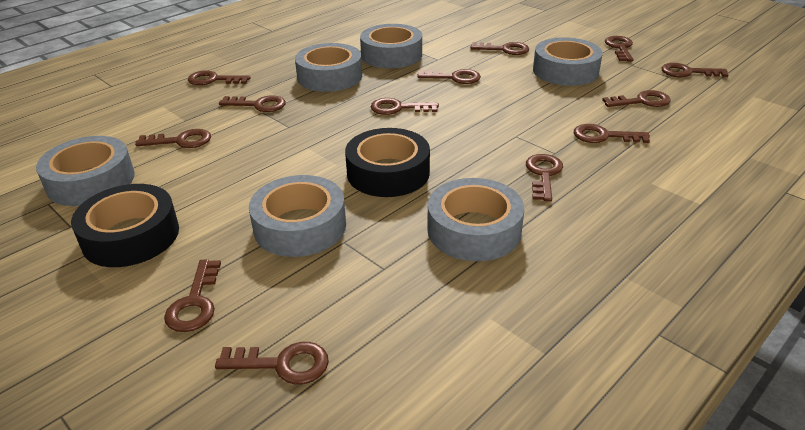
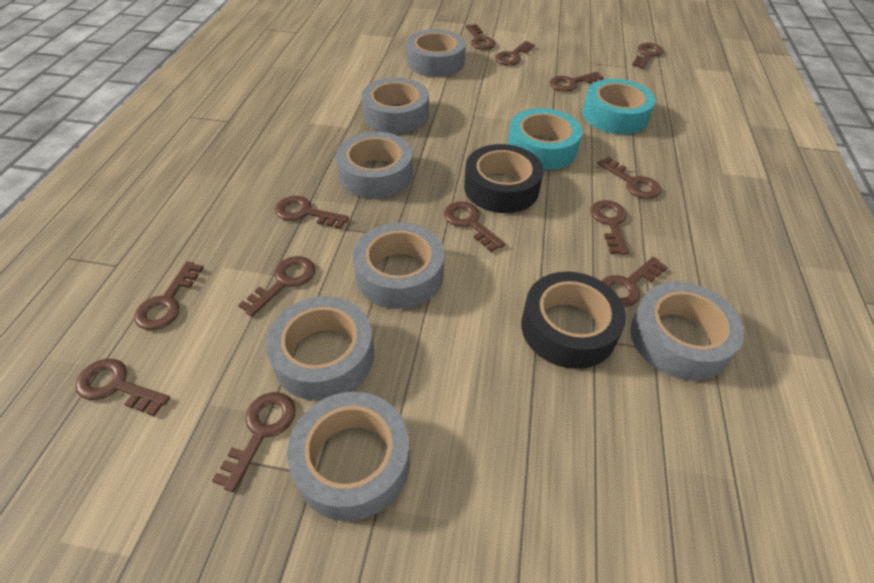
grey tape: [36,136,135,206] [249,175,346,257] [295,43,362,92] [360,24,422,68] [427,178,524,261] [533,37,603,86] = 6 -> [266,296,374,401] [287,392,410,521] [336,132,413,199] [353,222,444,309] [362,77,429,134] [406,29,466,77] [630,282,745,381] = 7
turquoise tape: none = 0 -> [508,108,583,170] [583,79,655,134] = 2

